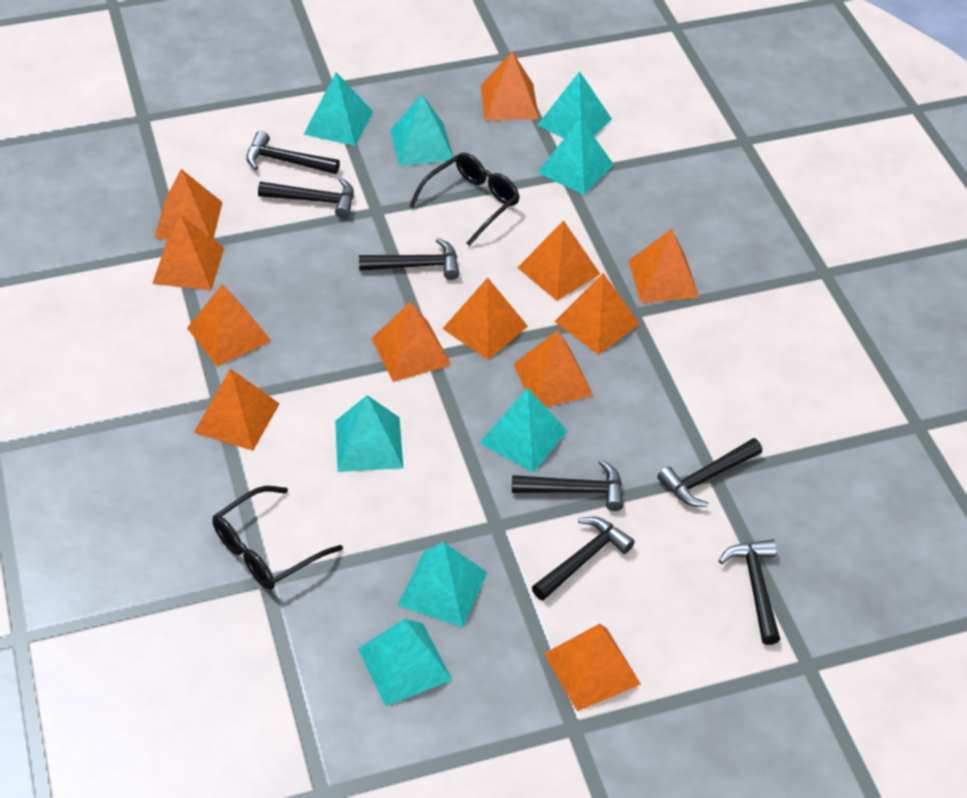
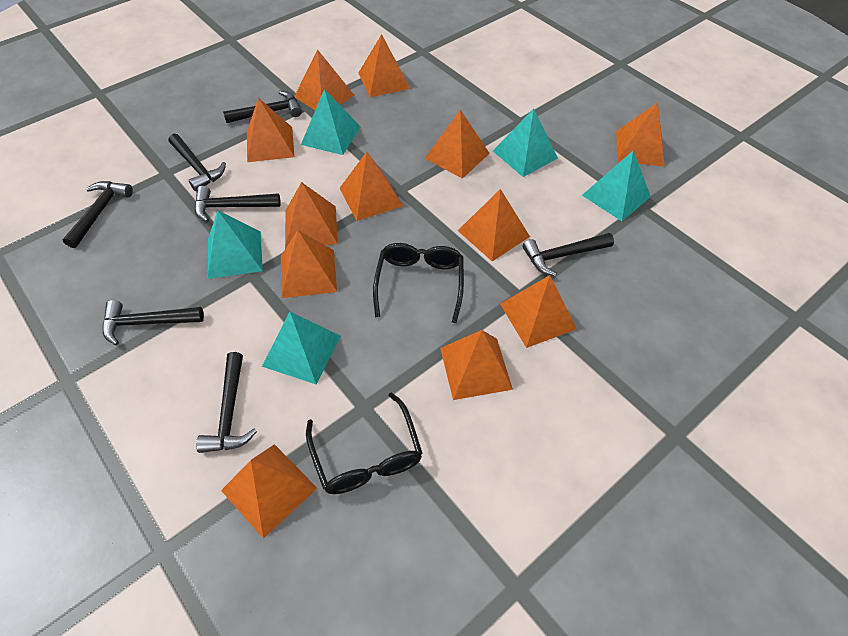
turquoise pyramid: [303,72,373,146] [335,395,403,472] [358,619,452,706] [390,94,453,166] [397,542,487,628] [479,388,568,473] [537,118,614,195] [538,71,612,138] = 8 -> [208,211,263,279] [262,312,341,384] [301,89,361,155] [493,109,558,177] [582,151,651,221] = 5

